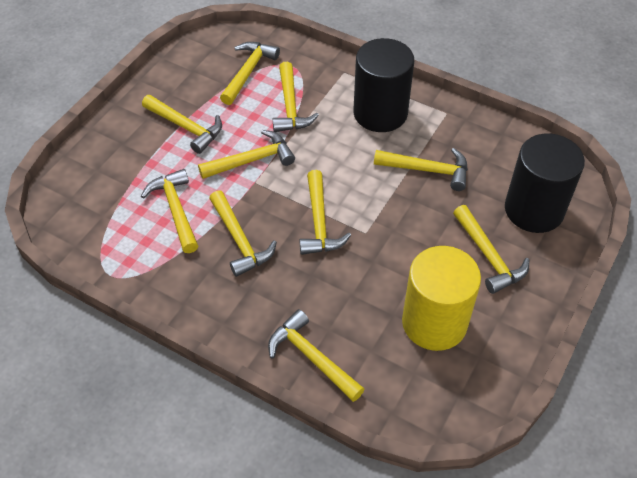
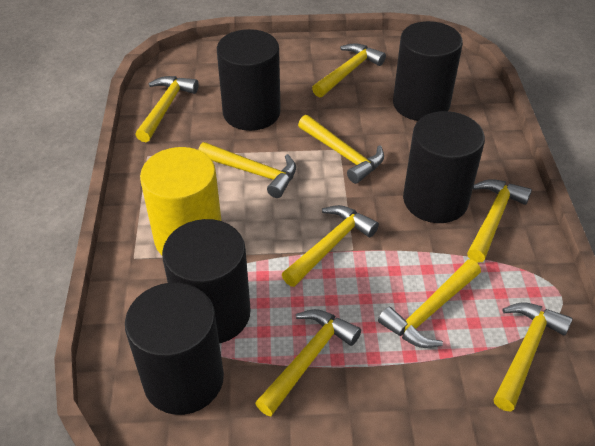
black cylinder: [353,38,414,132] [505,134,585,233] = 2 -> [125,283,224,415] [162,219,251,343] [217,29,281,131] [393,21,463,121] [403,111,485,223] = 5
yellow hammer: [141,169,198,253] [142,95,222,154] [198,130,295,179] [209,190,277,277] [220,42,280,105] [268,309,365,402] [273,62,319,132] [300,170,351,255] [374,148,468,191] [453,205,529,294] = 10 -> [135,76,199,142] [198,142,296,198] [255,309,361,416] [282,205,379,287] [298,115,384,184] [312,43,386,98] [378,259,481,348] [467,179,532,263] [493,302,573,411] = 9

